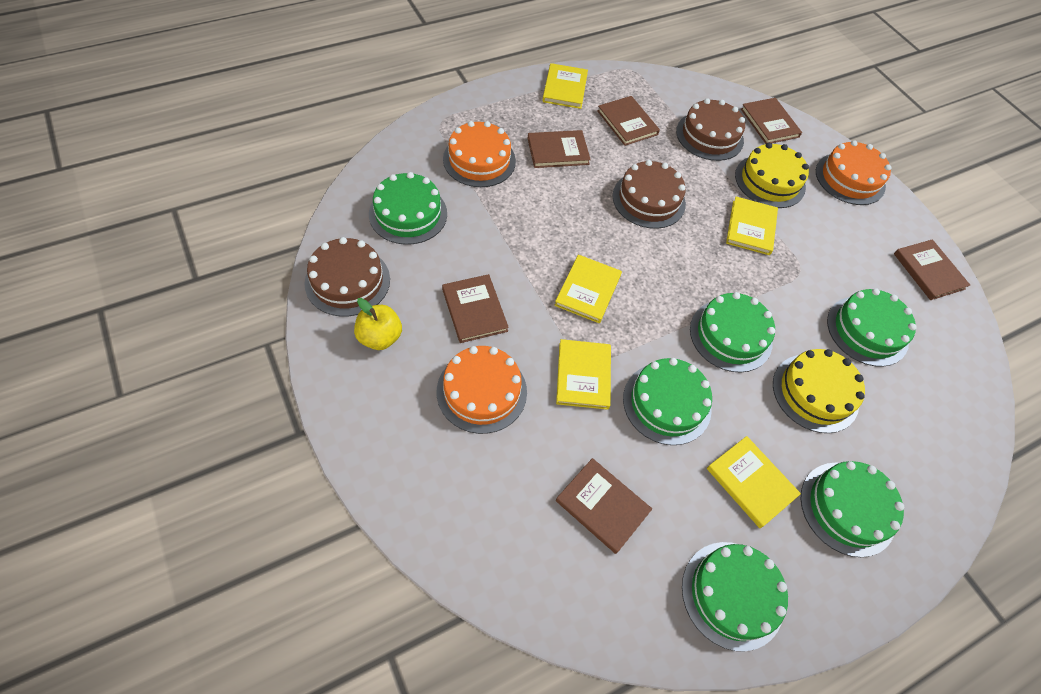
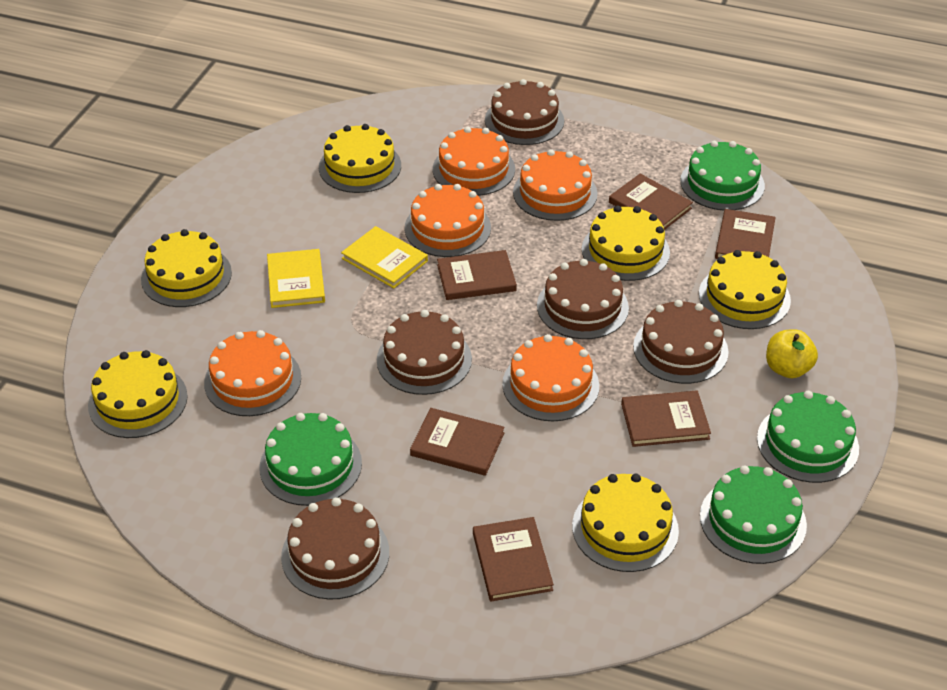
brown cake: [305,237,390,317] [612,160,686,229] [676,98,745,161] = 3 -> [281,497,389,600] [377,310,472,395] [485,79,564,145] [537,259,629,339] [633,300,729,384] = 5
green cake: [369,172,447,245] [623,358,712,445] [682,542,788,652] [690,292,775,373] [801,461,904,557] [827,288,917,367] = 6 -> [260,413,362,506] [680,141,765,210] [700,466,807,564] [757,391,859,483] = 4
orange cake: [437,346,527,434] [443,121,516,187] [816,140,891,205] = 3 -> [204,330,301,416] [405,184,491,257] [433,127,515,196] [502,334,599,421] [513,149,597,221] = 5
yellow book: [542,63,588,109] [554,254,622,323] [556,339,611,410] [707,436,801,528] [726,196,778,255] = 5 -> [267,249,325,308] [341,226,428,288] = 2
yellow cake: [735,143,809,208] [773,349,865,433] = 2 -> [88,350,188,438] [141,229,232,307] [319,124,401,193] [572,474,679,572] [582,205,670,281] [699,250,791,329] = 6

